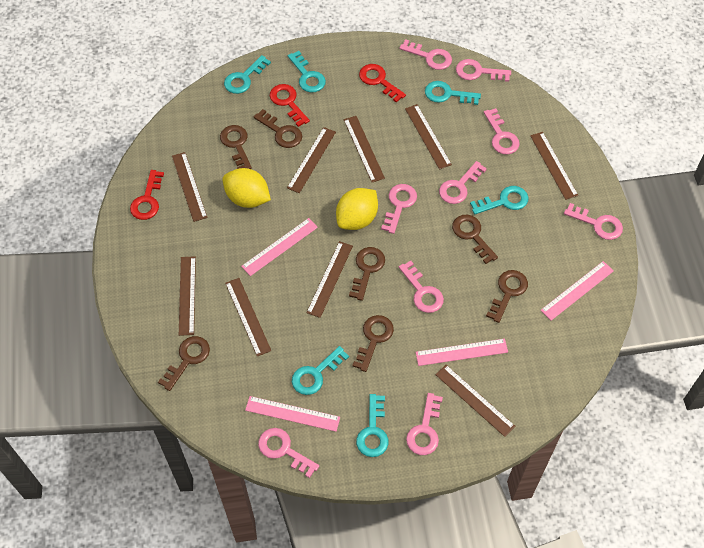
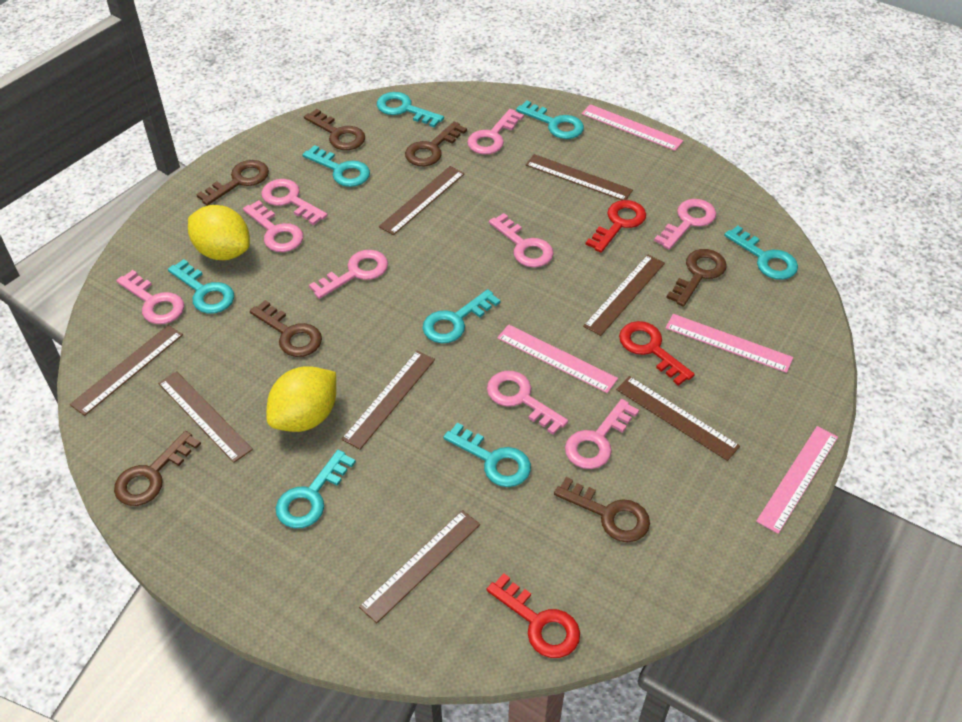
brown ruler: [172,152,208,222] [179,256,196,336] [225,278,271,357] [287,127,336,193] [306,241,353,318] [344,116,385,182] [405,104,452,170] [435,365,515,437] [530,132,578,200] = 9 -> [70,325,183,416] [158,371,253,463] [342,351,435,449] [359,510,480,623] [379,166,465,235] [526,154,633,200] [583,255,665,336] [616,376,740,461] = 8
turquoise key: [224,55,271,94] [288,51,326,92] [292,346,349,395] [356,394,388,457] [425,81,481,105] [470,186,529,214] = 6 -> [168,259,234,314] [276,450,356,528] [302,145,370,187] [377,92,444,128] [423,289,500,343] [443,423,531,487] [516,100,584,139] [724,226,798,280] = 8

